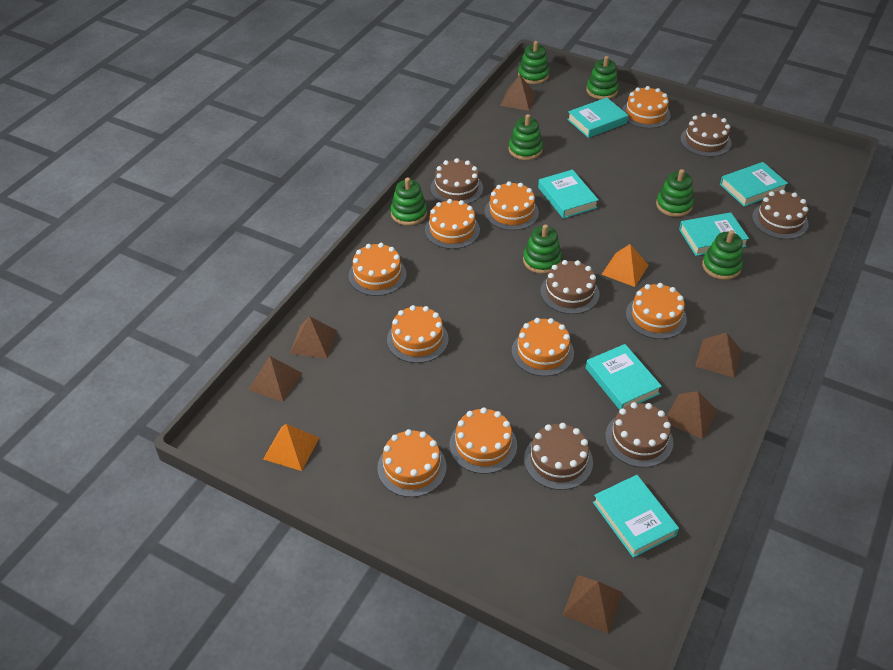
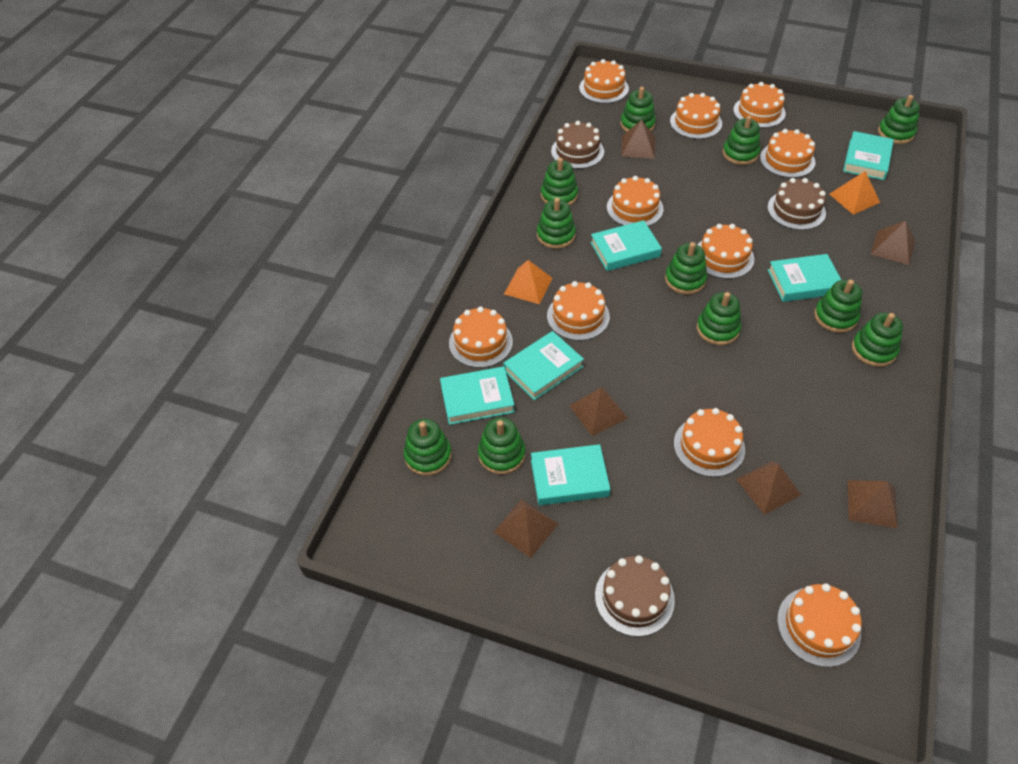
brown cake: [430,158,483,204] [524,423,593,490] [540,260,599,314] [605,402,673,468] [680,113,731,157] [752,190,809,239] = 6 -> [551,121,604,169] [595,556,675,637] [768,178,826,230] = 3
green stacking toy: [391,177,427,226] [508,114,543,160] [518,41,549,84] [523,224,562,274] [586,56,619,99] [656,169,694,217] [702,230,743,280] = 7 -> [404,419,452,476] [478,417,525,474] [537,198,576,249] [541,158,578,206] [620,87,656,132] [665,242,707,295] [697,292,741,345] [723,116,760,165] [814,280,862,333] [852,313,903,367] [878,95,920,144] = 11
orange cake: [349,243,407,296] [377,429,447,497] [387,305,449,363] [425,199,480,249] [450,407,517,474] [485,181,539,230] [512,318,574,376] [622,86,671,129] [626,283,687,339] = 9 -> [449,307,513,368] [547,281,610,341] [579,59,629,103] [607,176,664,226] [670,93,722,139] [674,408,745,477] [698,224,754,279] [733,82,786,128] [760,129,815,178] [777,583,862,667] = 10

